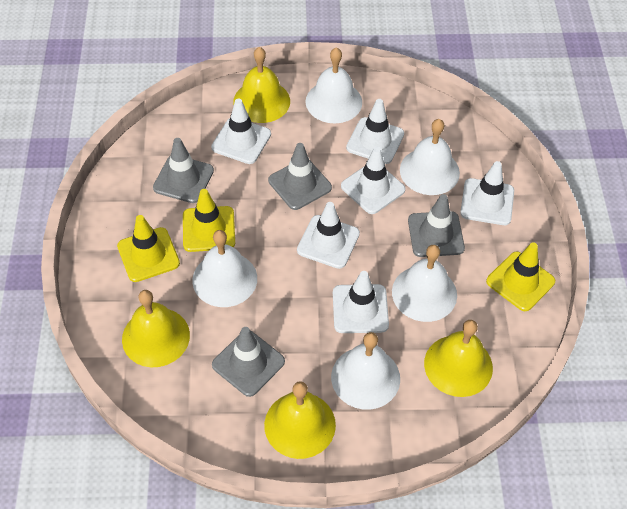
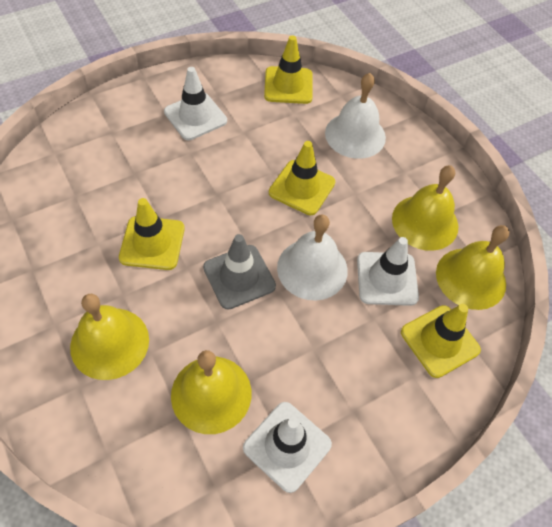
grey traffic cone: [153,138,214,203] [212,327,285,397] [268,143,332,210] [408,194,465,257] = 4 -> [203,234,276,310] = 1
white bell: [192,230,257,307] [305,47,362,123] [331,332,400,410] [392,245,457,322] [400,119,460,195] = 5 -> [277,214,348,301] [325,73,386,159] = 2
white traffic cone: [211,99,271,164] [297,202,360,269] [333,271,389,333] [341,147,405,214] [346,99,404,164] [460,161,514,225] = 6 -> [164,67,227,140] [243,402,332,493] [357,237,419,306] = 3
yellow traffic cone: [117,215,180,282] [183,189,235,252] [486,243,555,311] = 3 -> [119,198,185,270] [264,36,313,104] [269,141,335,215] [401,304,481,378] = 4

